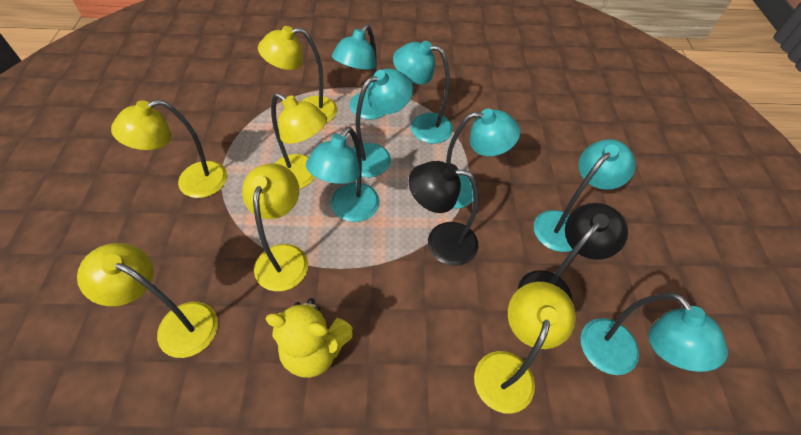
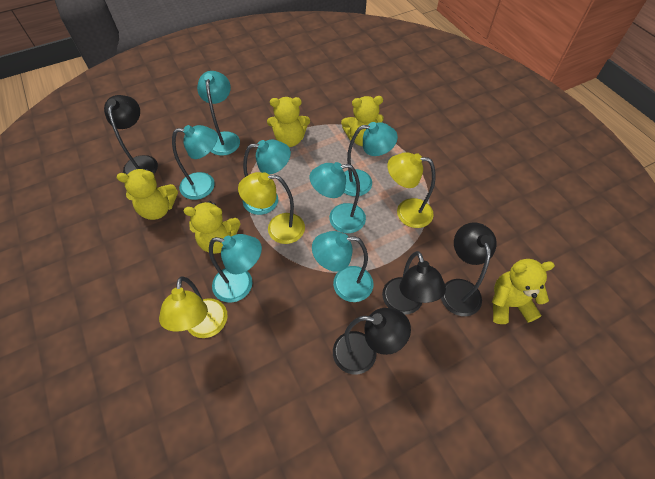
black lamp: [409,161,479,266] [518,203,628,301] = 2 -> [104,95,158,175] [333,308,411,374] [382,251,446,315] [441,222,497,316] = 4
yellow lamp: [77,243,218,358] [111,99,227,198] [242,163,308,291] [258,26,337,123] [271,93,327,189] [474,282,576,414] = 6 -> [159,277,227,338] [238,172,305,244] [387,152,436,228] = 3
yellow teddy bear: [265,298,353,378] = 1 -> [117,168,178,220] [184,201,241,254] [267,97,310,147] [341,96,384,146] [492,259,555,324] = 5

